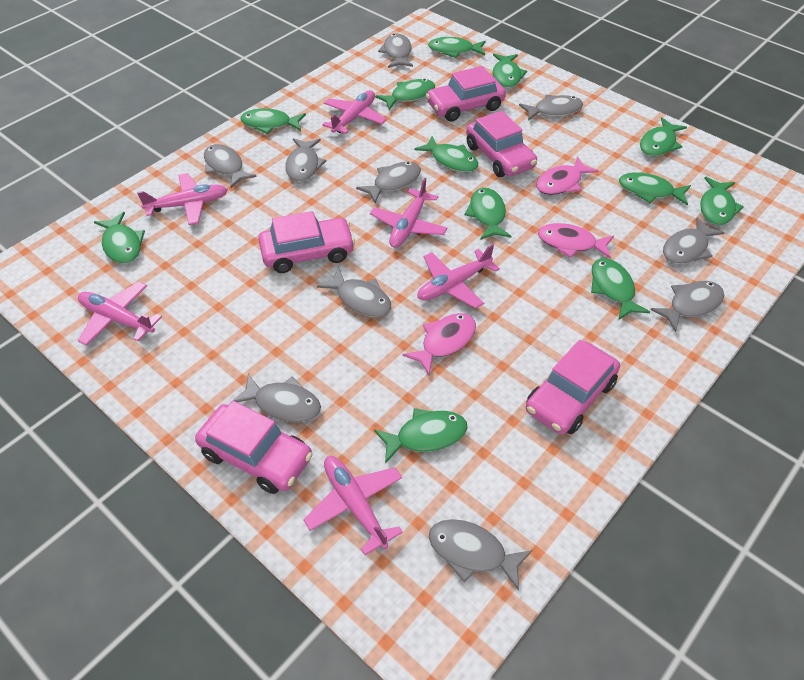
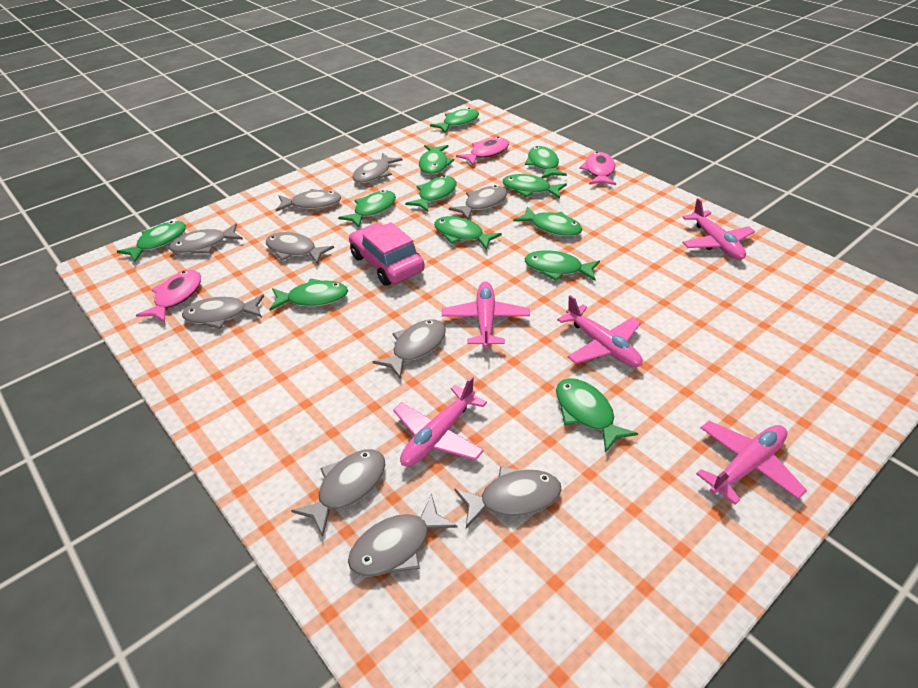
pink car: [195,401,313,494] [258,211,355,273] [426,66,506,122] [466,111,537,177] [526,340,620,434] = 5 -> [349,222,425,286] = 1
pink plane: [78,282,162,346] [137,173,228,225] [303,456,403,555] [322,90,387,134] [370,178,447,248] [417,244,500,309] = 6 -> [393,376,487,467] [442,281,530,348] [557,295,643,367] [682,198,755,260] [696,421,807,505] = 5

